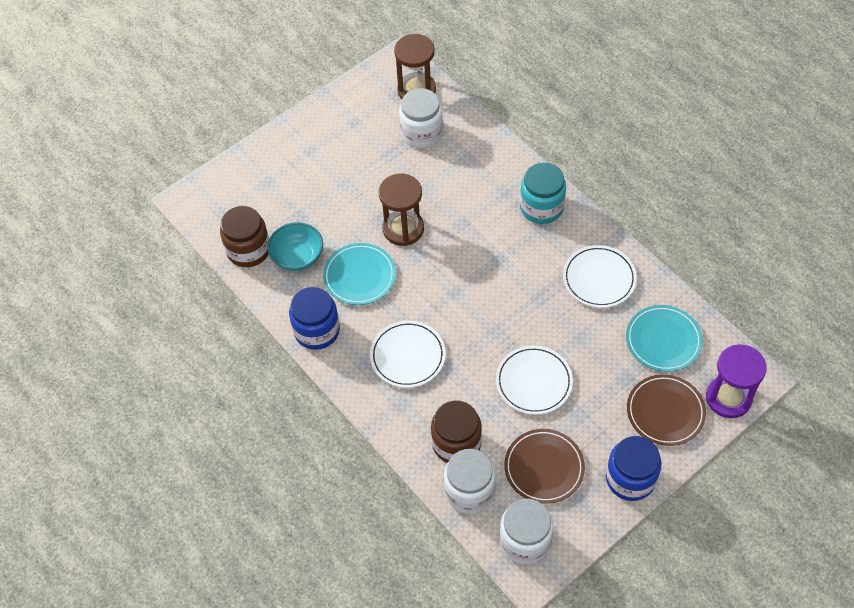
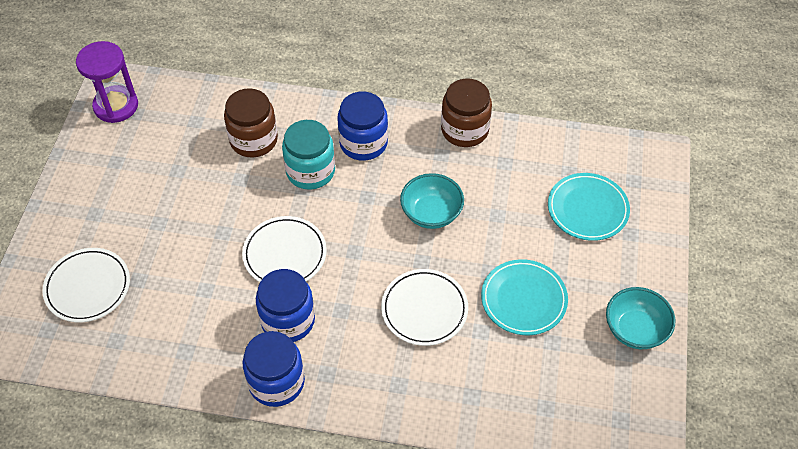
blue jar: [289,287,340,350] [606,436,662,501] = 2 -> [243,331,305,407] [256,269,315,342] [337,91,388,161] = 3
brown hourglass: [379,173,424,246] [394,34,436,99] = 2 -> none = 0
brown plate: [504,429,585,504] [627,374,706,446] = 2 -> none = 0
turquoise bowl: [267,222,323,271] = 1 -> [400,173,464,229] [606,287,675,349] = 2
white jar: [399,88,443,148] [444,449,496,514] [499,499,554,564] = 3 -> none = 0

